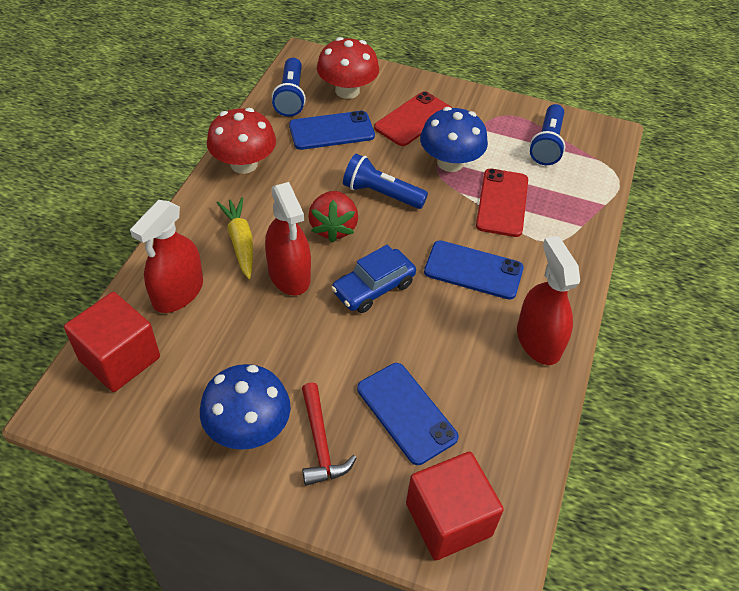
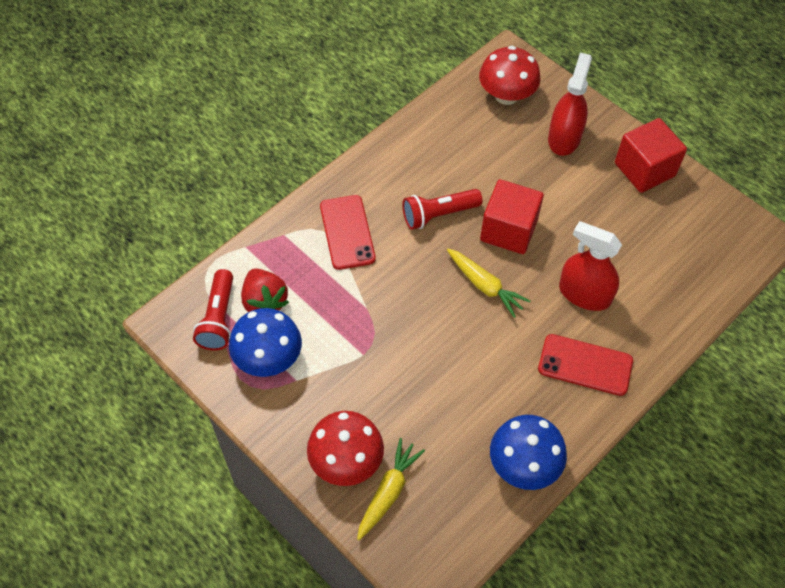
blue car: [331,245,416,313] = 1 -> none = 0
blue flashlight: [272,58,306,117] [343,154,428,209] [530,104,565,165] = 3 -> none = 0
blue phone: [289,111,375,150] [357,363,459,465] [424,240,524,300] = 3 -> none = 0
red flashlight: none = 0 -> [193,269,233,351] [402,189,483,230] = 2
red hammer: [302,382,357,486] = 1 -> none = 0
red spray bottle: [130,200,203,313] [265,182,311,295] [517,236,580,365] = 3 -> [548,53,592,156] [559,221,622,311] = 2
yellow carrot: [217,197,253,279] = 1 -> [357,438,425,540] [447,249,531,318] = 2

